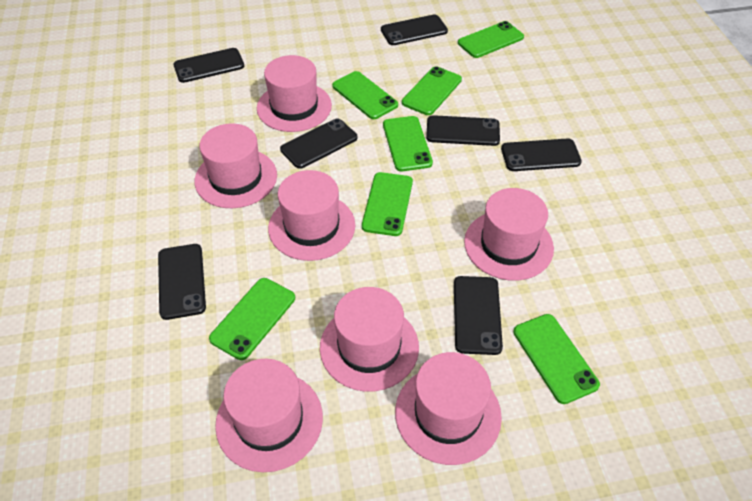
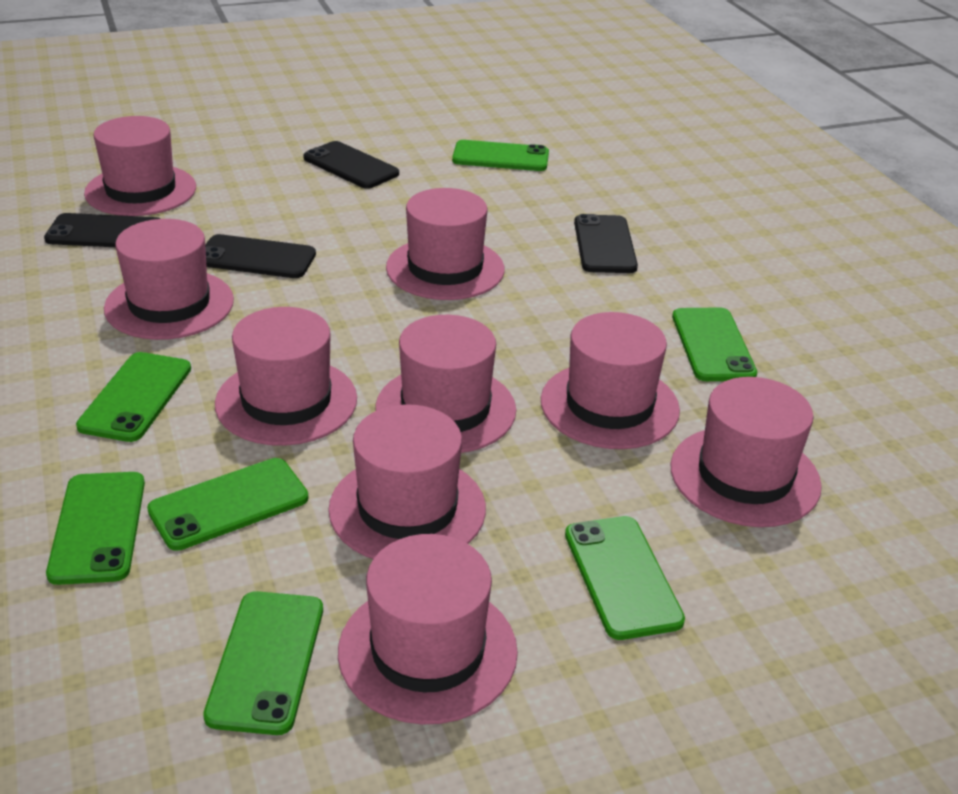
black phone: [158,244,206,320] [173,48,244,83] [280,119,357,169] [381,14,448,45] [426,115,500,146] [454,276,503,355] [501,138,582,171] = 7 -> [44,213,161,247] [205,234,316,278] [303,141,399,189] [574,214,638,273] = 4
pink hat: [194,123,277,208] [215,359,323,472] [257,55,332,132] [268,170,355,261] [320,287,419,392] [395,352,502,465] [464,188,554,281] = 7 -> [84,116,196,216] [104,219,234,340] [215,307,357,446] [328,404,486,559] [338,534,518,725] [375,315,516,453] [386,188,505,300] [541,312,680,449] [670,377,822,527] = 9

